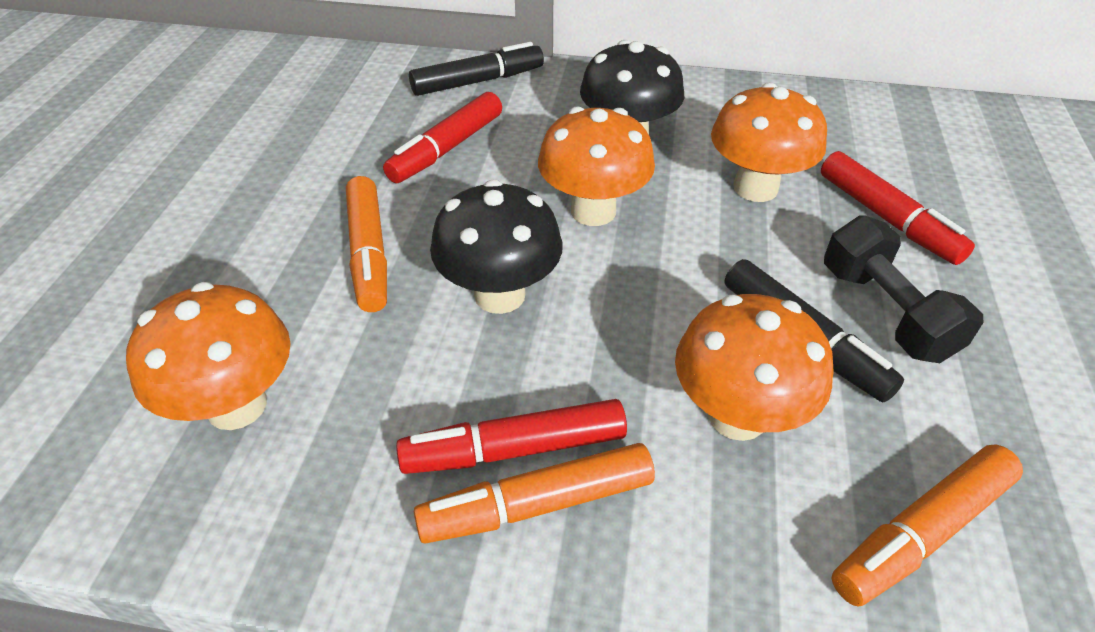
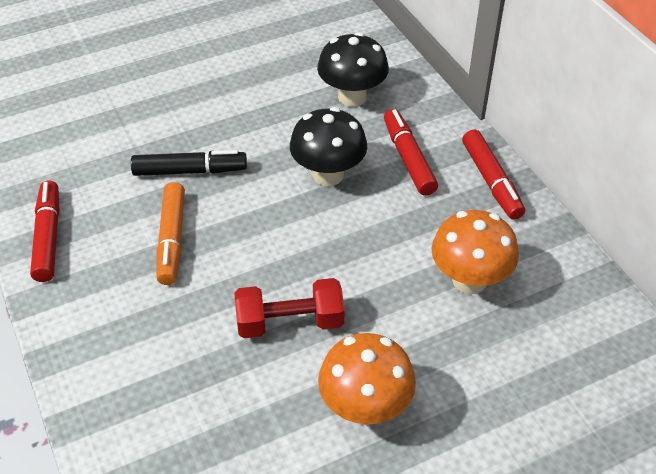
black dumbbell: [824,216,984,363] = 1 -> none = 0
black marker: [409,42,544,96] [725,259,904,402] = 2 -> [131,150,247,176] = 1
orange marker: [346,176,387,312] [414,443,655,543] [831,445,1023,607] = 3 -> [156,182,185,285] = 1
orange mushroom: [126,282,291,430] [538,106,655,226] [675,294,834,441] [711,83,827,202] = 4 -> [318,333,416,425] [431,210,519,294] = 2
red dumbbell: none = 0 -> [234,278,344,338] = 1

